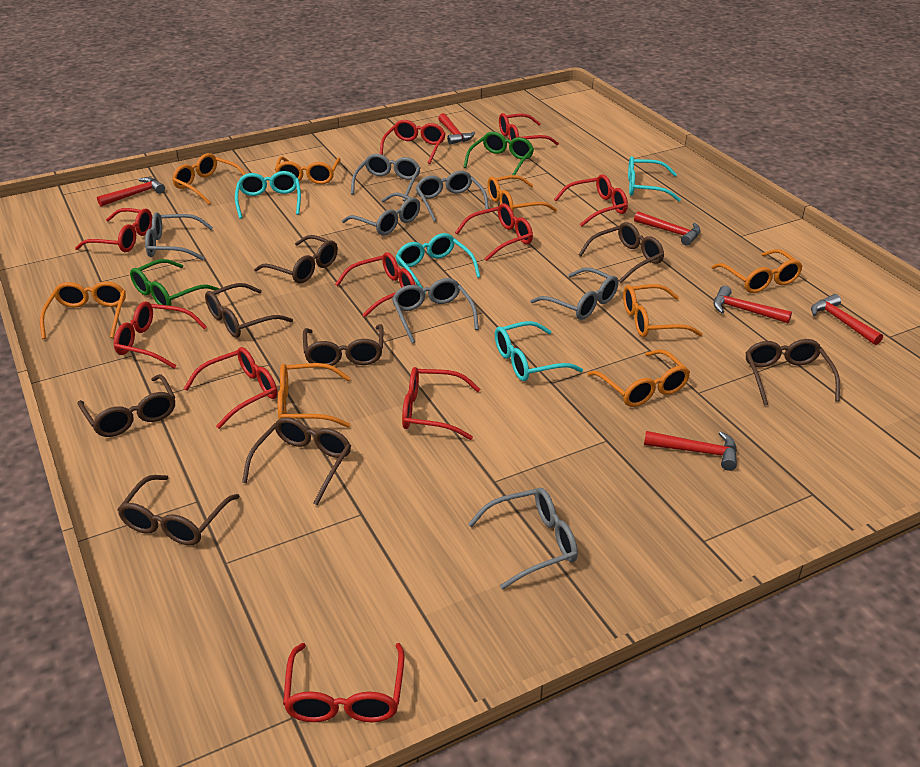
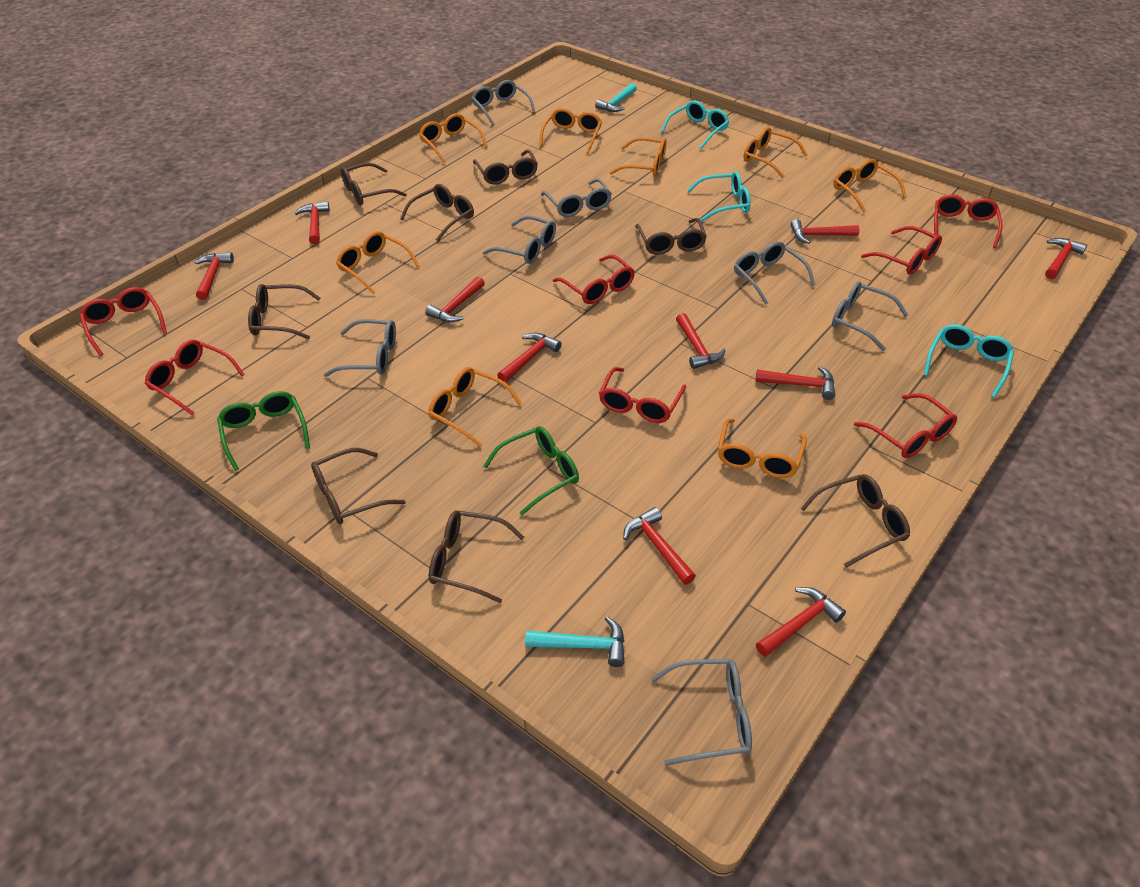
red glasses: [75,208,152,252] [114,301,207,369] [184,347,278,429] [283,643,405,722] [335,252,415,317] [380,120,446,164] [402,367,480,440] [455,203,533,261] [499,113,559,145] [554,174,628,227] = 10 -> [79,287,167,356] [145,340,245,416] [553,255,635,304] [599,367,686,423] [854,393,957,458] [861,226,942,275] [934,194,1002,248] = 7
red hammer: [97,177,165,207] [438,113,475,145] [634,211,701,246] [644,431,737,471] [713,286,792,323] [811,294,883,345] = 6 -> [195,252,234,300] [295,201,330,244] [425,277,485,323] [497,333,562,382] [623,507,696,585] [676,313,726,369] [755,366,835,400] [756,587,846,657] [790,219,859,244] [1045,238,1087,279] = 10
turquoise glasses: [235,171,301,219] [395,233,481,294] [495,321,583,381] [628,156,681,201] = 4 -> [661,100,729,149] [687,171,751,222] [924,324,1014,398] = 3
turquoise hammer: none = 0 -> [525,616,625,667] [595,83,637,112] = 2

